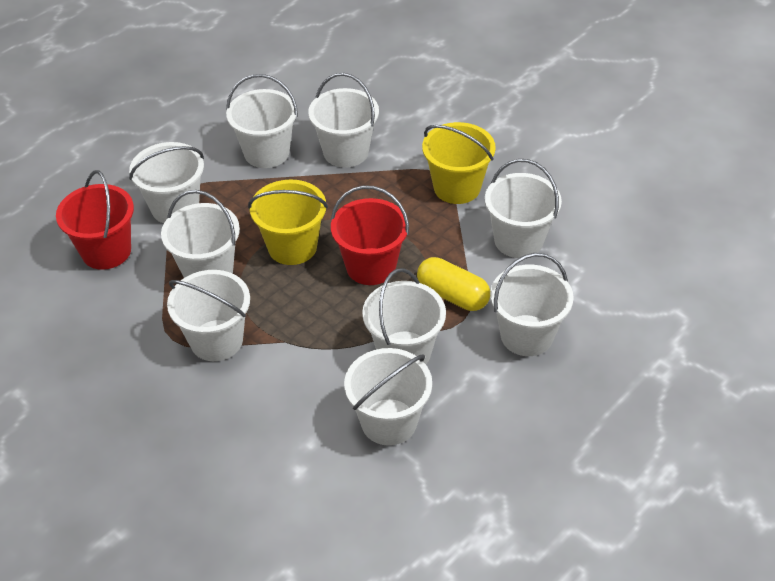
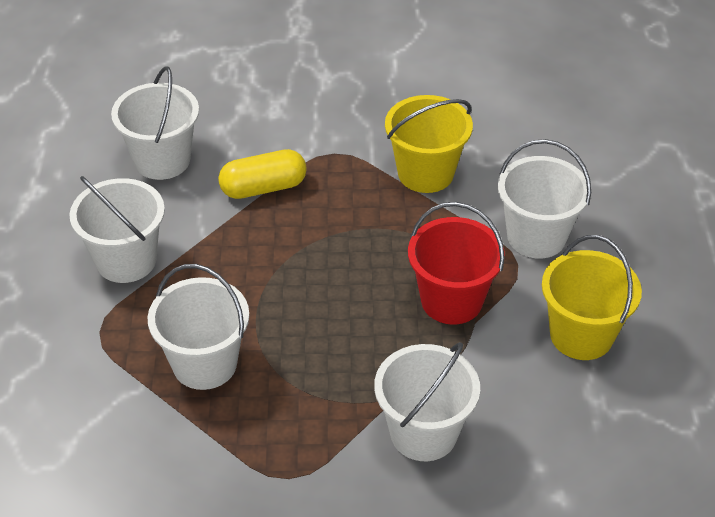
red bucket: [56,170,134,270] [331,185,409,285] = 2 -> [408,202,505,324] = 1
white bucket: [129,142,204,224] [161,190,240,278] [167,270,250,361] [226,74,298,168] [308,73,379,168] [344,348,432,446] [362,268,446,364] [485,159,562,258] [490,253,574,356] = 9 -> [69,176,165,283] [111,66,199,180] [148,264,249,390] [374,342,480,461] [498,139,591,259] = 5

